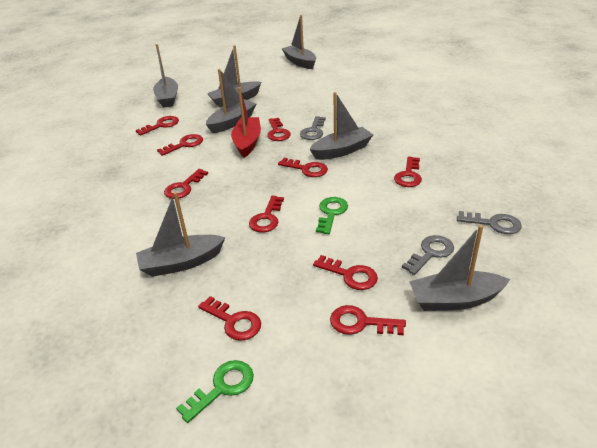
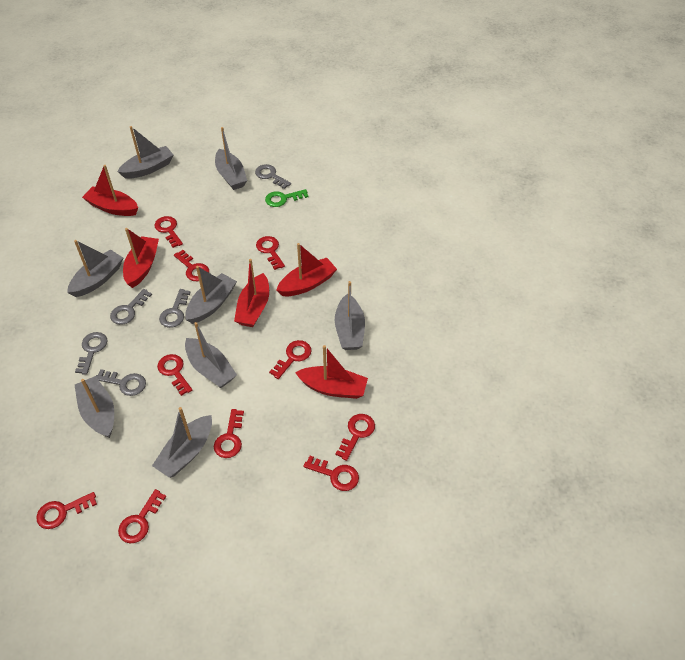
green key: [176,360,254,423] [316,197,348,234] = 2 -> [265,189,308,207] = 1
grey boat: [136,192,225,277] [153,44,178,108] [206,69,256,133] [207,45,261,107] [281,15,316,69] [309,92,373,160] [409,225,510,311] = 7 -> [67,240,123,297] [75,376,114,438] [117,126,173,179] [152,407,212,478] [185,266,237,324] [185,322,237,388] [215,127,247,190] [335,281,365,350] = 8
grey key: [300,116,326,140] [402,235,454,275] [457,211,522,234] = 3 -> [75,332,107,375] [96,369,146,396] [110,289,152,325] [159,289,191,328] [255,164,291,189] = 5
red boat: [231,87,261,158] = 1 -> [82,165,138,216] [123,228,159,288] [234,259,269,327] [276,243,337,296] [295,345,368,399] = 5

